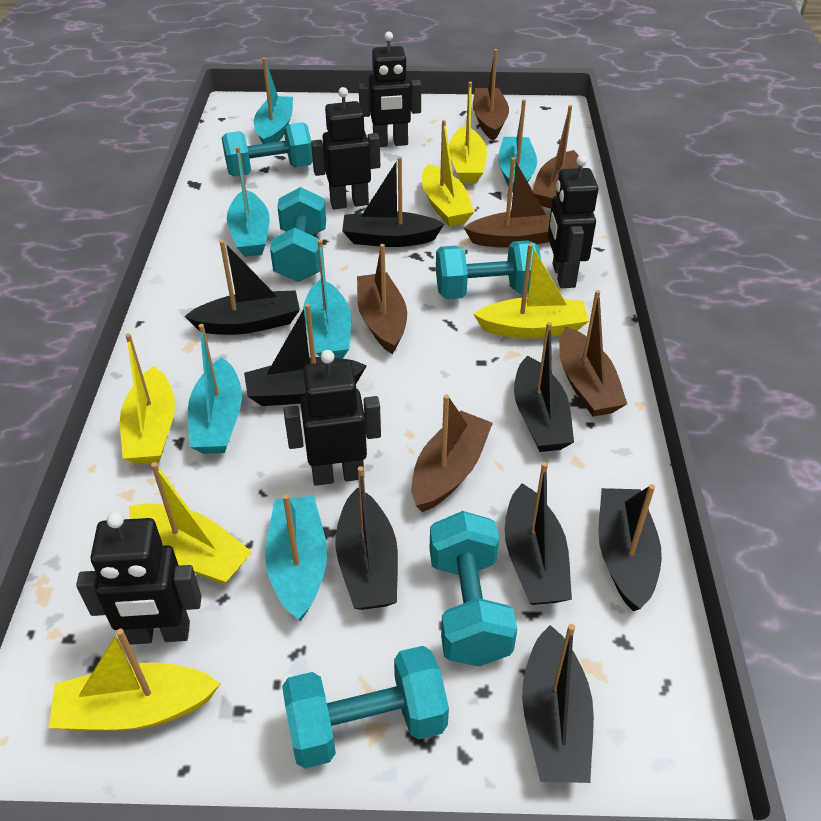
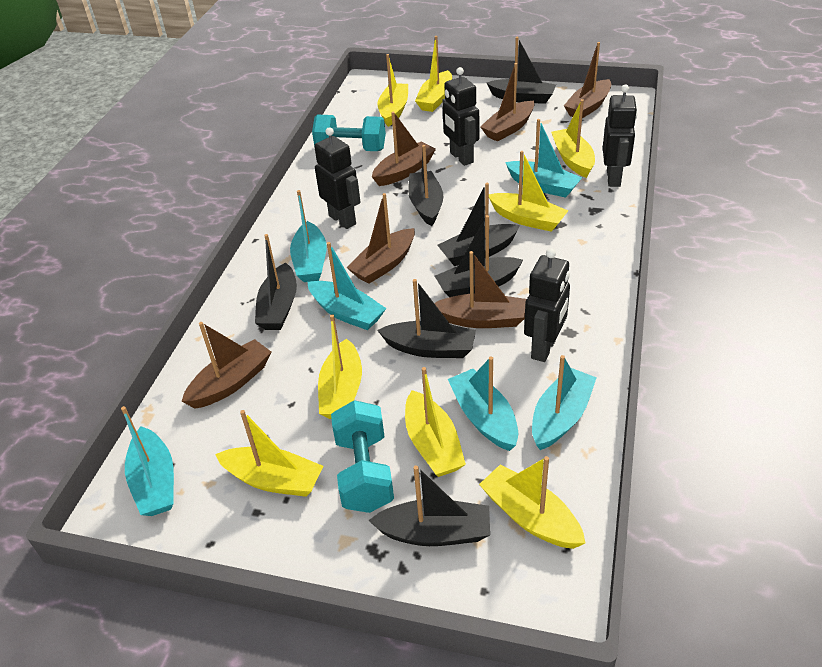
black boat: [184,240,300,335] [244,304,367,406] [335,466,398,610] [342,157,444,247] [505,462,572,605] [514,322,574,452] [522,624,594,783] [598,484,662,611] = 8 -> [255,234,297,330] [368,465,490,546] [377,279,476,358] [408,145,443,226] [435,215,523,297] [437,183,520,266] [486,37,556,104] = 7
black robot: [76,512,201,645] [284,350,381,486] [311,87,380,209] [358,32,421,147] [548,155,598,288] = 5 -> [314,127,361,229] [442,67,479,166] [524,248,570,362] [603,84,638,187] = 4
turquoise dumbbell: [222,122,313,177] [270,187,326,282] [282,646,449,769] [430,511,517,667] [436,240,541,299] = 5 -> [312,115,386,151] [331,400,394,513] = 2
yellow boat: [49,629,220,731] [120,333,175,465] [129,462,252,585] [422,120,474,227] [449,82,487,183] [473,243,589,338] = 6 -> [215,410,323,497] [318,314,362,419] [377,54,408,127] [405,367,466,477] [415,36,452,112] [479,456,585,549] [489,151,568,232] [551,99,595,178] = 8

